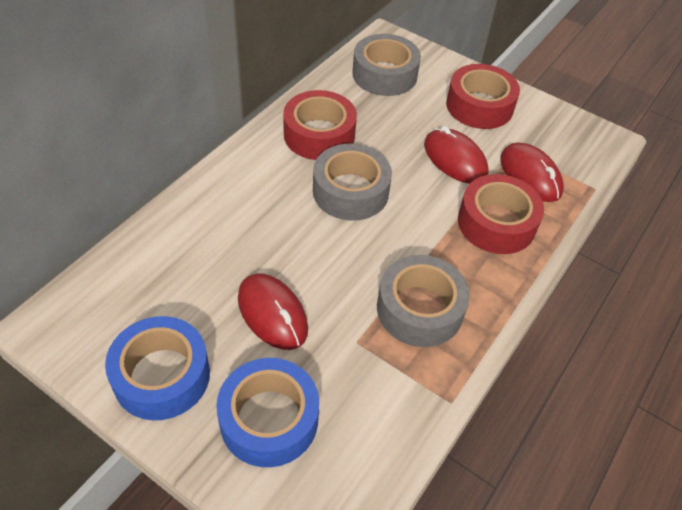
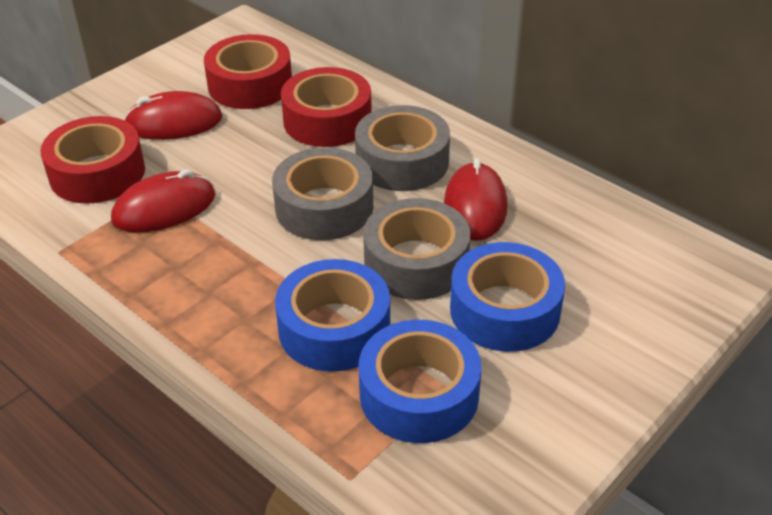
blue tape: [105,316,210,420] [216,358,319,467] = 2 -> [275,259,390,372] [359,320,482,443] [450,242,565,352] = 3

